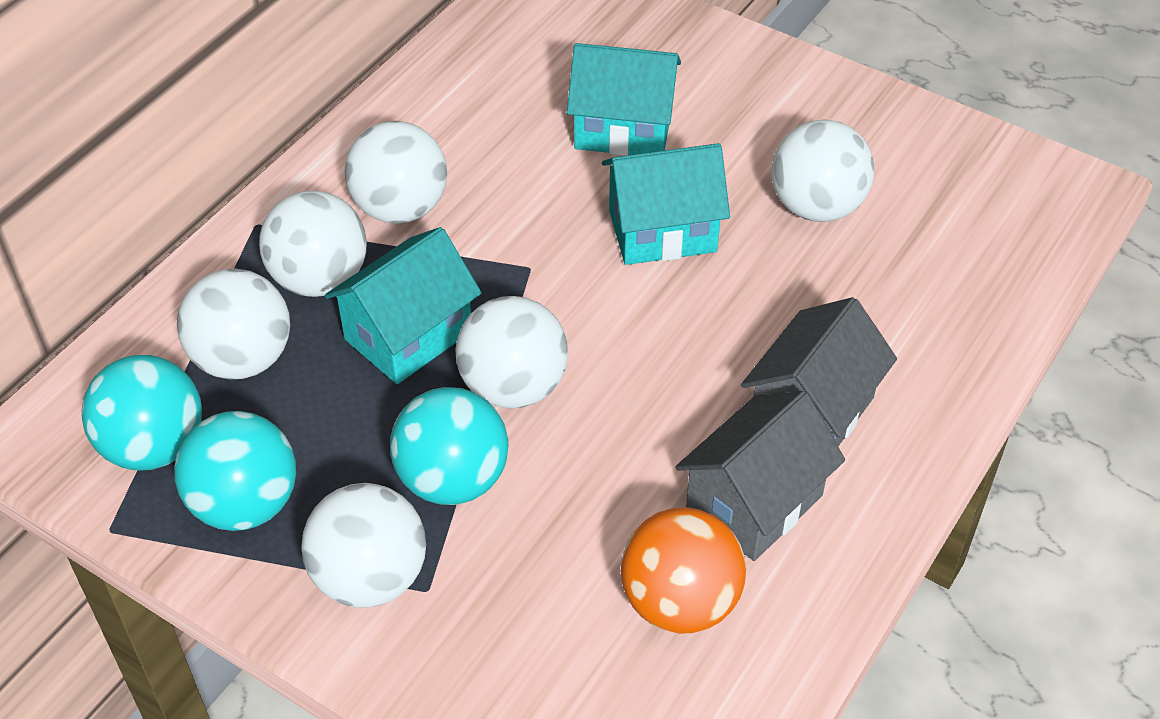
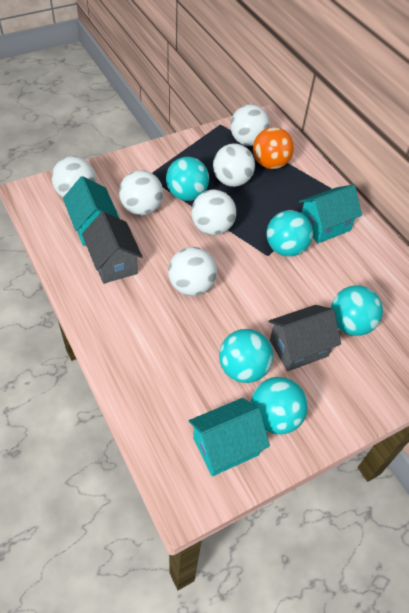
turquoise ball: [82,355,202,471] [174,411,296,531] [390,387,508,505] = 3 -> [166,157,209,201] [219,329,273,383] [251,377,308,435] [267,210,313,257] [331,285,383,336] = 5

